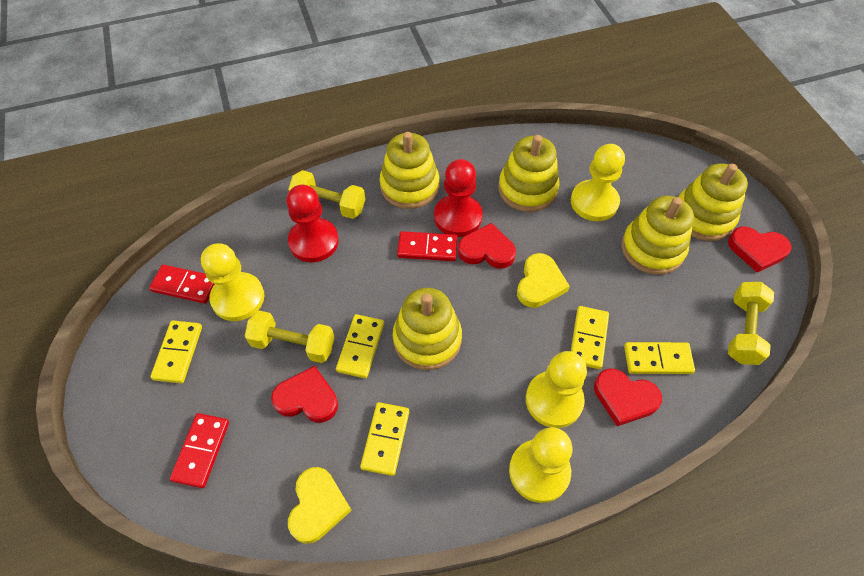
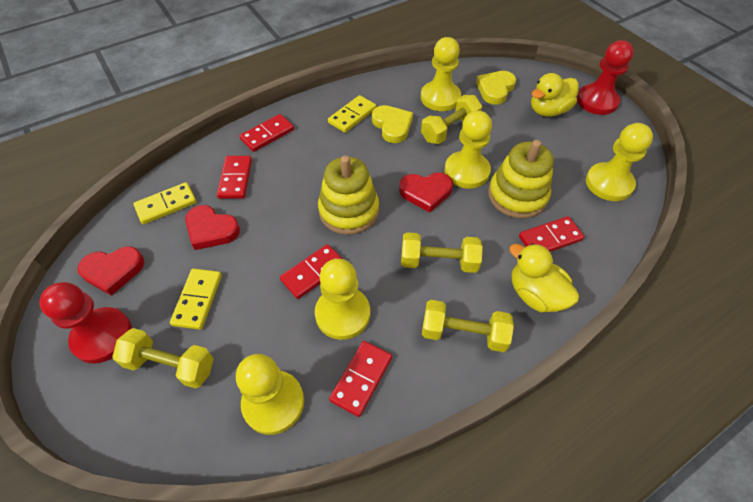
red domino: [149,265,214,304] [170,413,229,488] [397,231,457,261] = 3 -> [217,156,252,199] [239,114,294,152] [280,244,343,299] [329,341,392,417] [519,216,584,252] = 5
red heart: [271,366,338,423] [458,223,516,269] [594,368,662,426] [728,226,792,273] = 4 -> [77,247,144,296] [185,205,240,250] [399,172,453,213] = 3
yellow domino: [150,321,202,383] [336,314,384,379] [360,402,409,476] [571,306,609,369] [624,342,695,374] = 5 -> [133,182,197,224] [170,269,222,330] [328,95,377,133] = 3
yellow duck: none = 0 -> [509,243,579,312] [531,73,579,117] = 2
yellow dumbbell: [245,310,335,363] [288,170,365,219] [728,282,774,365] = 3 -> [112,328,214,388] [401,232,483,273] [421,95,482,144] [422,300,514,352] = 4
yellow pawn: [201,243,264,321] [509,427,573,503] [526,351,587,428] [571,144,625,221] = 4 -> [236,354,304,435] [315,259,370,340] [421,37,461,111] [445,111,492,189] [586,123,653,201] = 5
yellow stacking toy: [380,132,439,209] [393,288,462,370] [498,135,559,212] [621,196,694,275] [679,163,748,241] = 5 -> [318,155,379,235] [488,140,554,218] = 2

